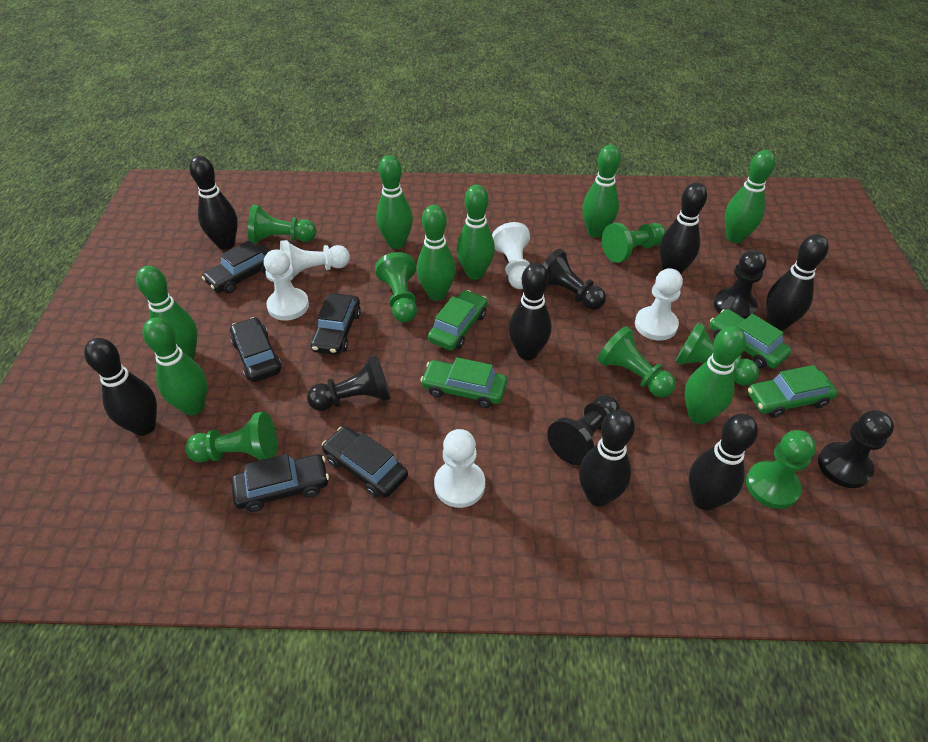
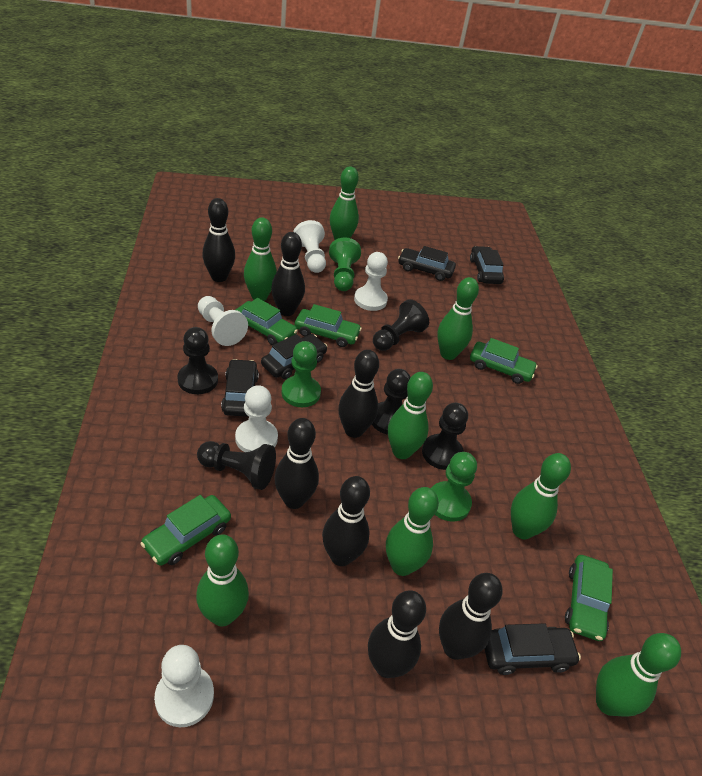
green car: [420,357,507,408] [428,290,488,351] [709,309,792,369] [748,365,838,418] = 4 -> [140,495,231,566] [236,298,298,345] [294,304,362,347] [470,338,538,384] [565,555,613,641] = 5
green pawn: [185,412,277,463] [248,205,316,244] [375,252,417,323] [597,326,676,397] [602,223,666,263] [675,323,759,386] [746,430,816,509] = 7 -> [281,341,321,407] [329,237,361,291] [431,452,477,522] = 3

